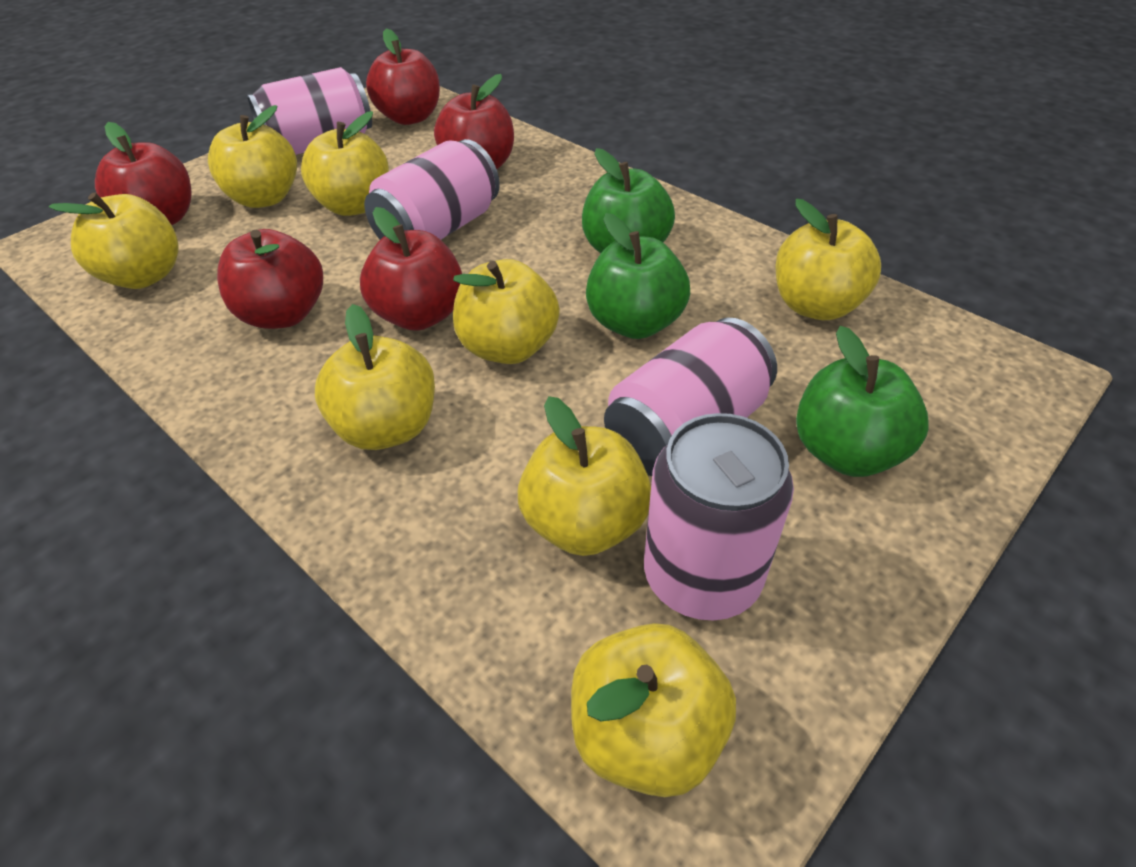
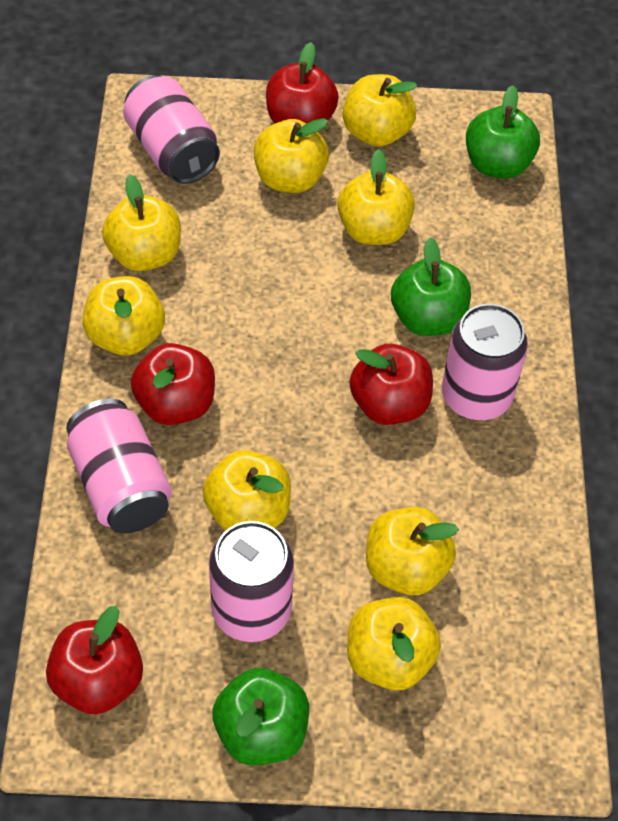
red apple: [95,122,191,225] [217,229,323,329] [360,207,462,331] [366,28,440,125] [434,74,514,169] = 5 -> [46,606,143,715] [131,343,215,425] [266,42,339,124] [350,344,433,425] = 4

